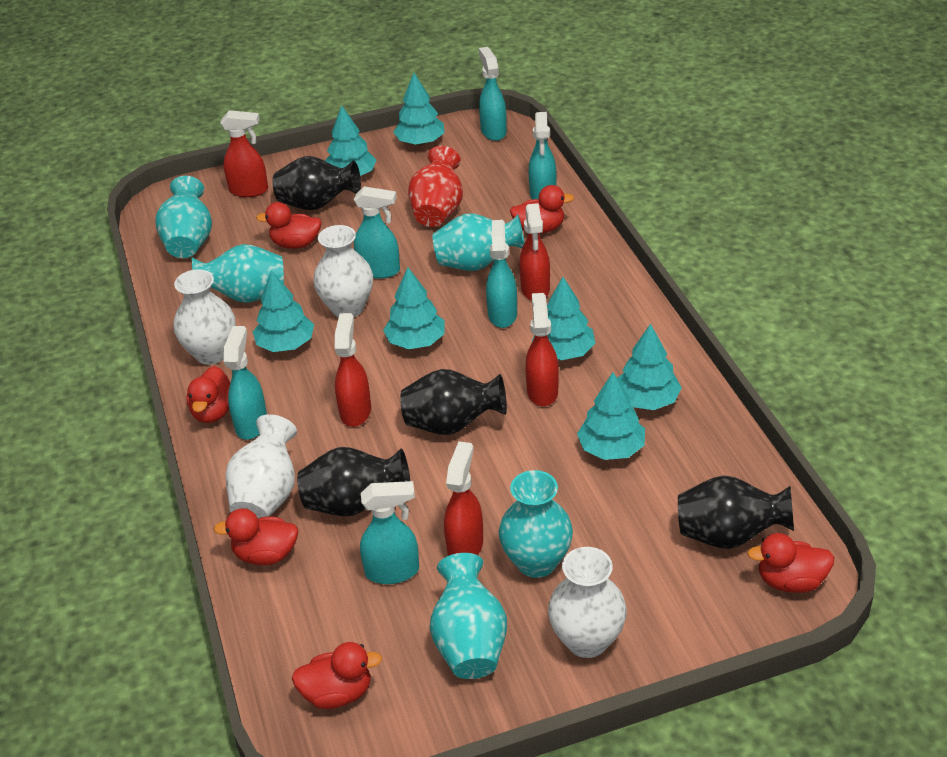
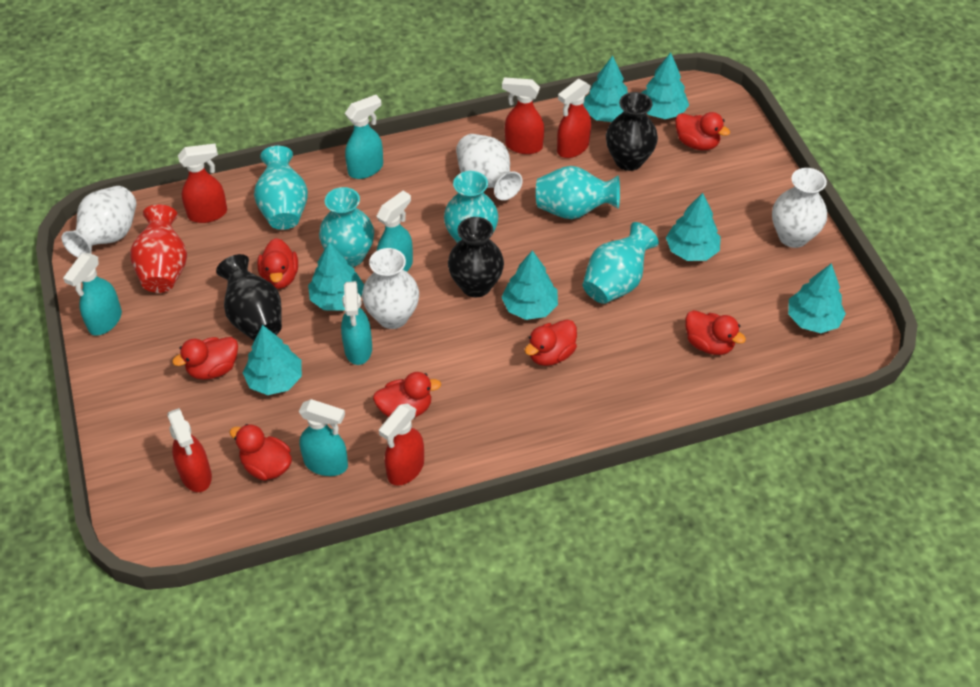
black vase: [272,156,361,210] [297,447,410,516] [400,369,507,435] [678,476,794,549] = 4 -> [216,254,282,341] [448,217,504,297] [606,92,658,171] = 3
red duck: [187,366,230,423] [214,508,298,565] [256,202,321,249] [292,642,382,709] [510,185,574,234] [747,533,834,593] = 6 -> [172,337,238,380] [229,424,292,481] [257,238,298,289] [373,372,441,418] [525,319,577,366] [675,112,730,150] [685,310,746,355] = 7
turquoise spray bottle: [224,326,267,440] [354,186,400,279] [360,481,419,584] [479,47,507,141] [486,220,517,328] [529,112,556,200] = 6 -> [63,253,122,336] [299,399,348,476] [341,281,372,365] [345,95,383,179] [376,191,413,272] = 5

